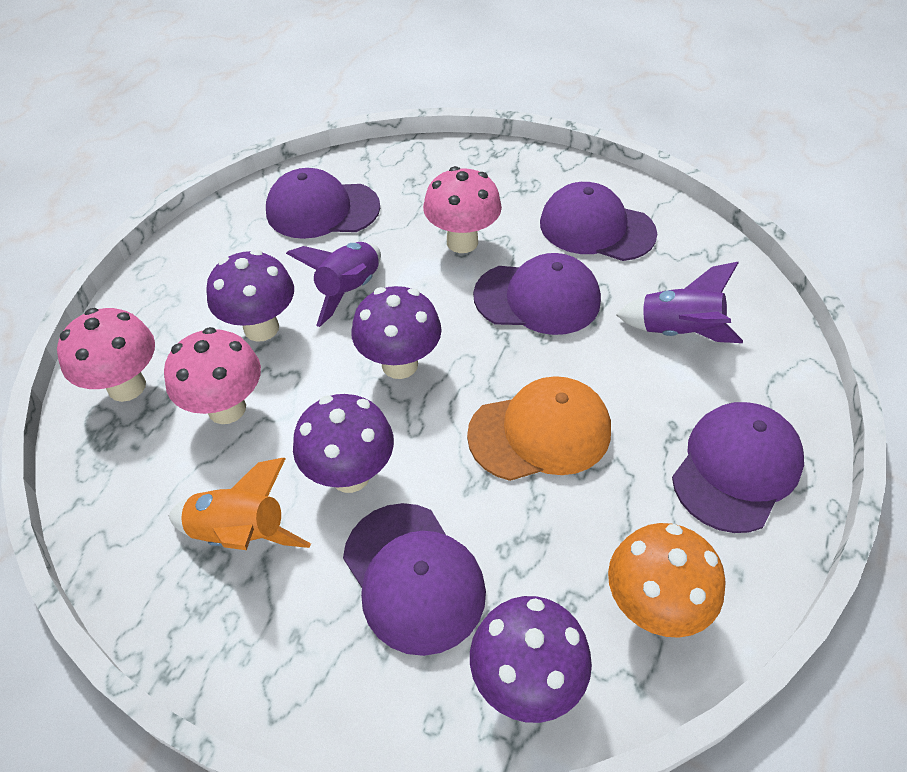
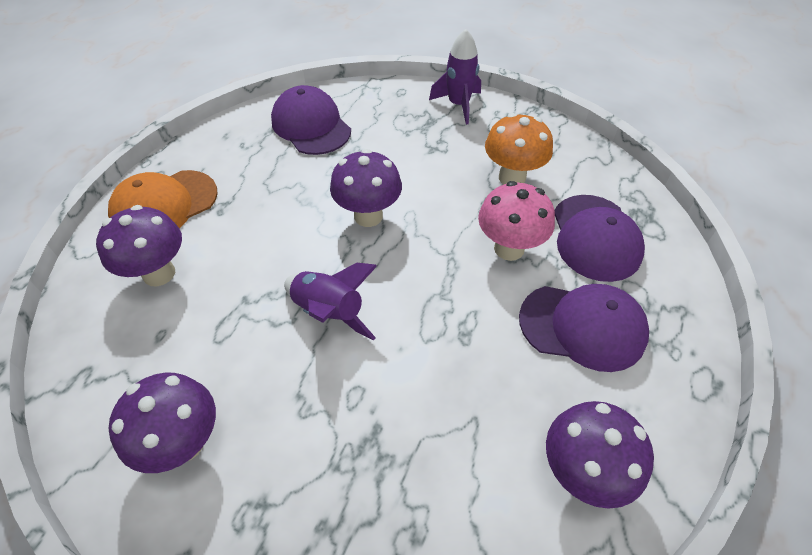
orange rocket: [169,458,311,550] = 1 -> none = 0
pink mushroom: [57,308,155,402] [164,327,261,424] [423,166,502,253] = 3 -> [478,181,555,261] = 1
purple cap: [266,168,380,239] [343,503,486,656] [473,253,601,335] [540,182,657,261] [672,402,804,533] = 5 -> [271,85,351,155] [519,284,649,372] [554,195,645,282] = 3

